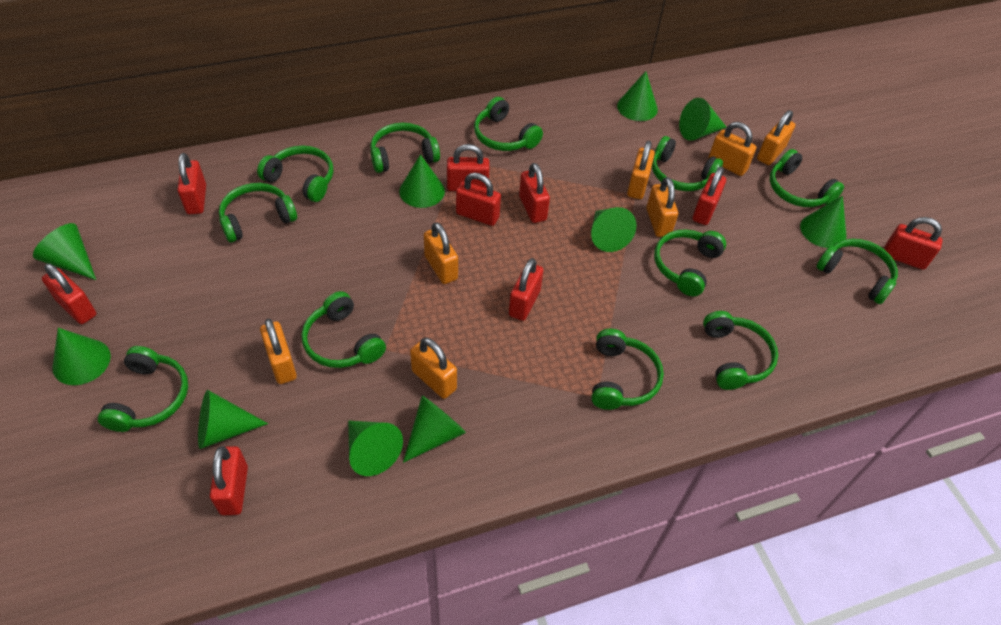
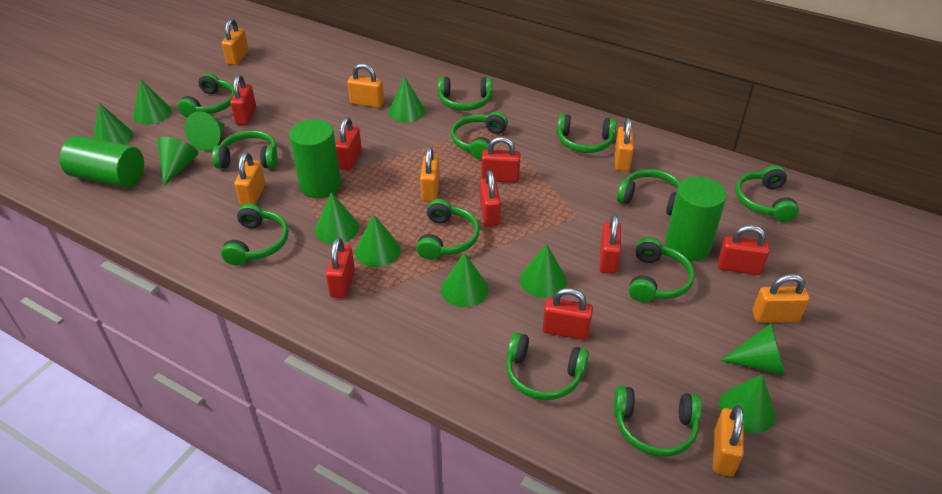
green cone: [33,223,96,280] [52,328,111,385] [198,390,268,449] [348,421,403,476] [399,154,445,208] [403,396,466,463] [591,207,636,252] [617,71,658,121] [679,98,727,141] [800,196,846,248] = 10 -> [93,103,133,145] [133,79,172,124] [157,137,198,186] [185,111,225,151] [315,192,359,244] [355,214,401,267] [388,77,425,122] [441,253,489,307] [520,244,567,298] [719,374,775,434] [720,324,785,376] = 11
green cylinder: none = 0 -> [59,136,144,188] [289,119,341,198] [665,176,727,261] = 3
red padlock: [42,264,96,324] [178,153,206,214] [210,446,248,515] [447,144,490,191] [456,173,501,226] [509,258,543,321] [519,163,550,223] [693,167,726,225] [884,217,943,270] = 9 -> [230,75,256,125] [326,237,355,298] [336,117,362,170] [480,170,501,227] [481,137,521,183] [543,288,593,340] [600,214,621,274] [718,225,770,275] = 8

